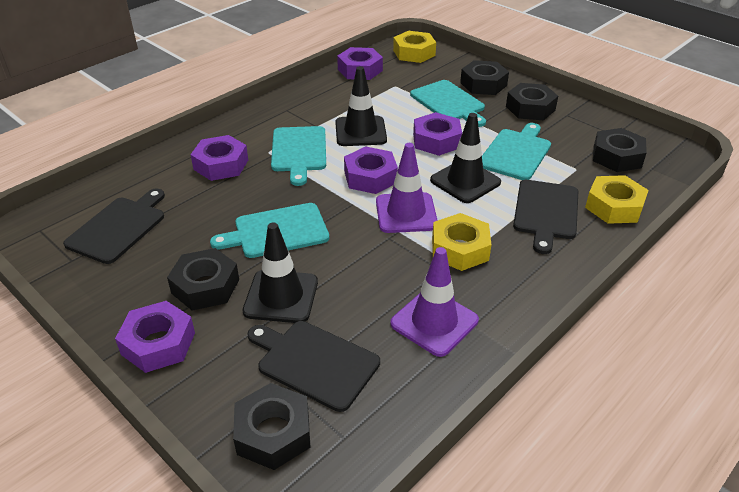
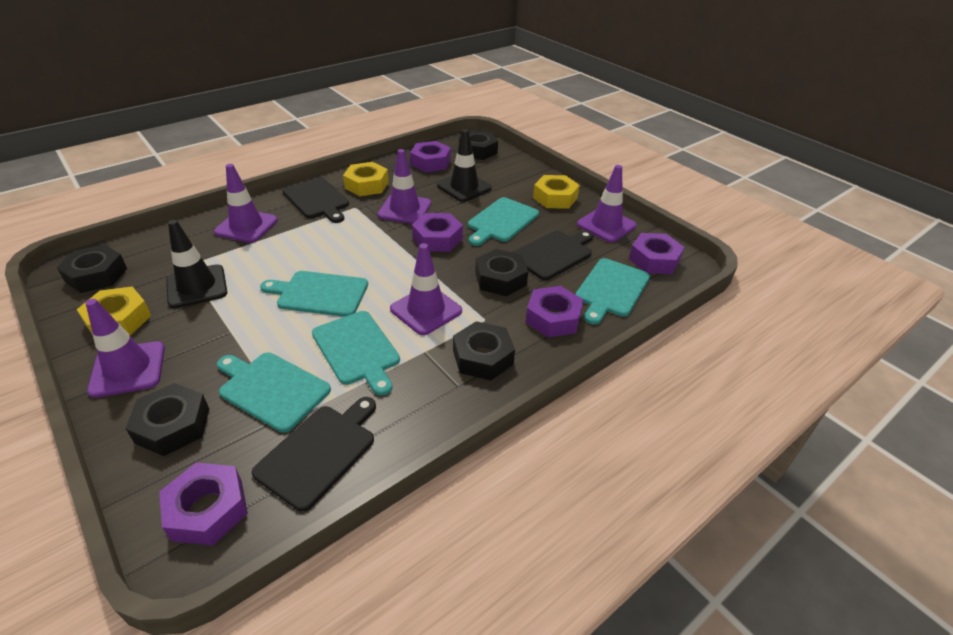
black traffic cone: [243,222,318,323] [335,66,387,146] [430,113,501,203] = 3 -> [166,220,227,308] [437,129,492,202] = 2
purple traffic cone: [376,143,438,233] [390,247,479,357] = 2 -> [85,299,165,398] [214,164,278,243] [377,149,431,224] [390,243,462,335] [577,165,636,243] = 5
turquoise cutting board: [210,203,329,258] [271,126,326,186] [410,80,486,127] [482,123,551,180] = 4 -> [217,353,331,433] [260,271,368,317] [312,311,400,396] [468,197,539,246] [576,258,650,325] = 5

